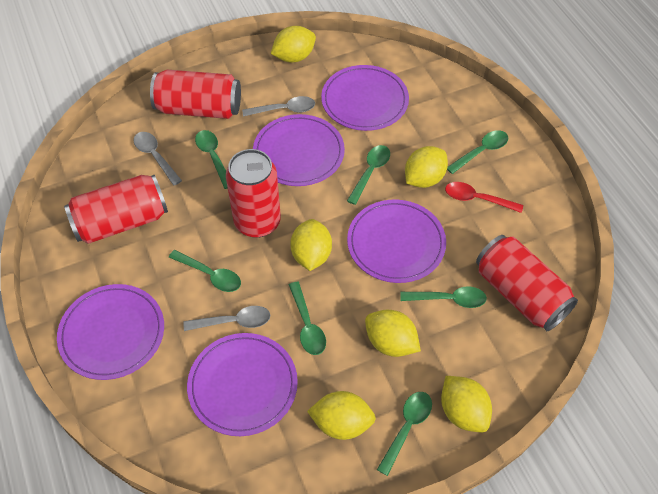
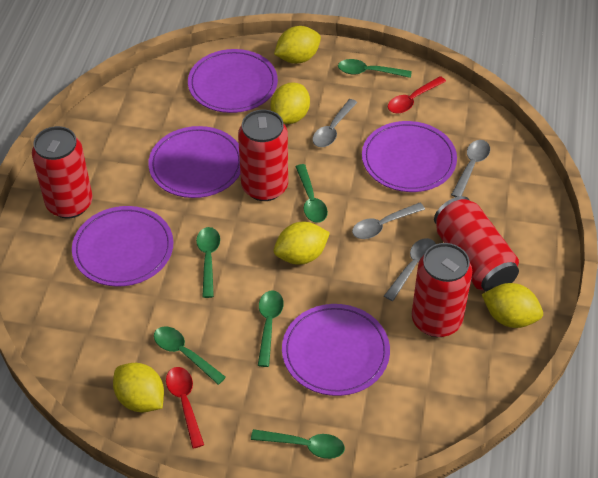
green spoon: [169,250,241,292] [195,130,228,189] [289,282,326,355] [347,145,390,205] [377,392,432,476] [400,286,487,308] [447,130,508,174] = 7 -> [154,326,226,385] [196,227,220,298] [251,429,345,459] [258,290,284,367] [295,164,328,223] [338,59,412,78] = 6
grey spoon: [134,132,182,186] [183,306,270,331] [242,96,315,117] = 3 -> [312,99,357,147] [352,203,425,239] [384,238,436,301] [451,140,490,197] = 4
red spoon: [445,182,523,213] = 1 -> [166,367,204,448] [388,76,446,114] = 2
yellow lemon: [271,26,316,62] [290,219,332,271] [307,391,376,440] [365,310,421,357] [405,146,448,188] [441,376,492,432] = 6 -> [113,363,164,412] [271,83,310,124] [274,26,321,64] [274,222,330,265] [482,283,543,328] = 5

